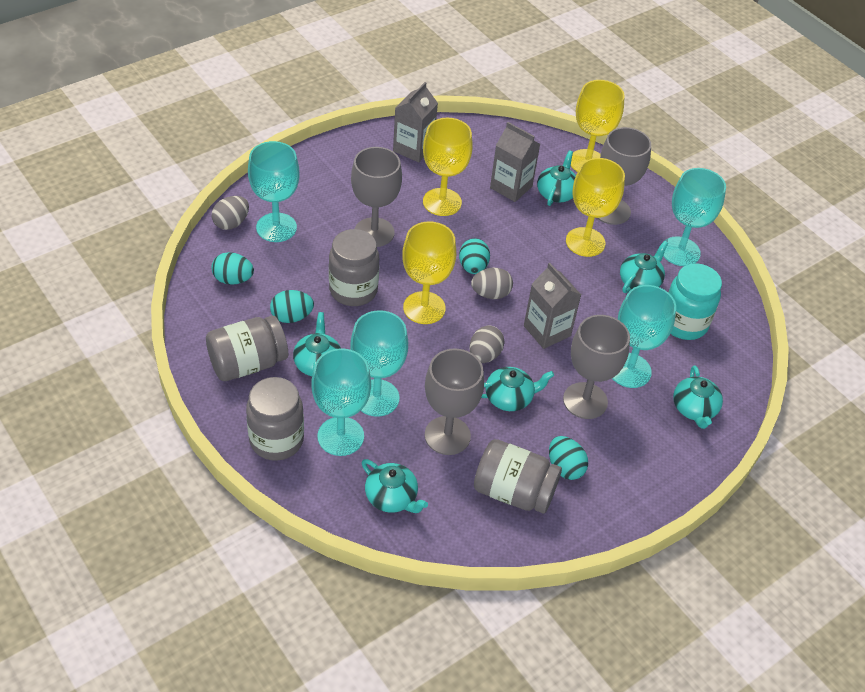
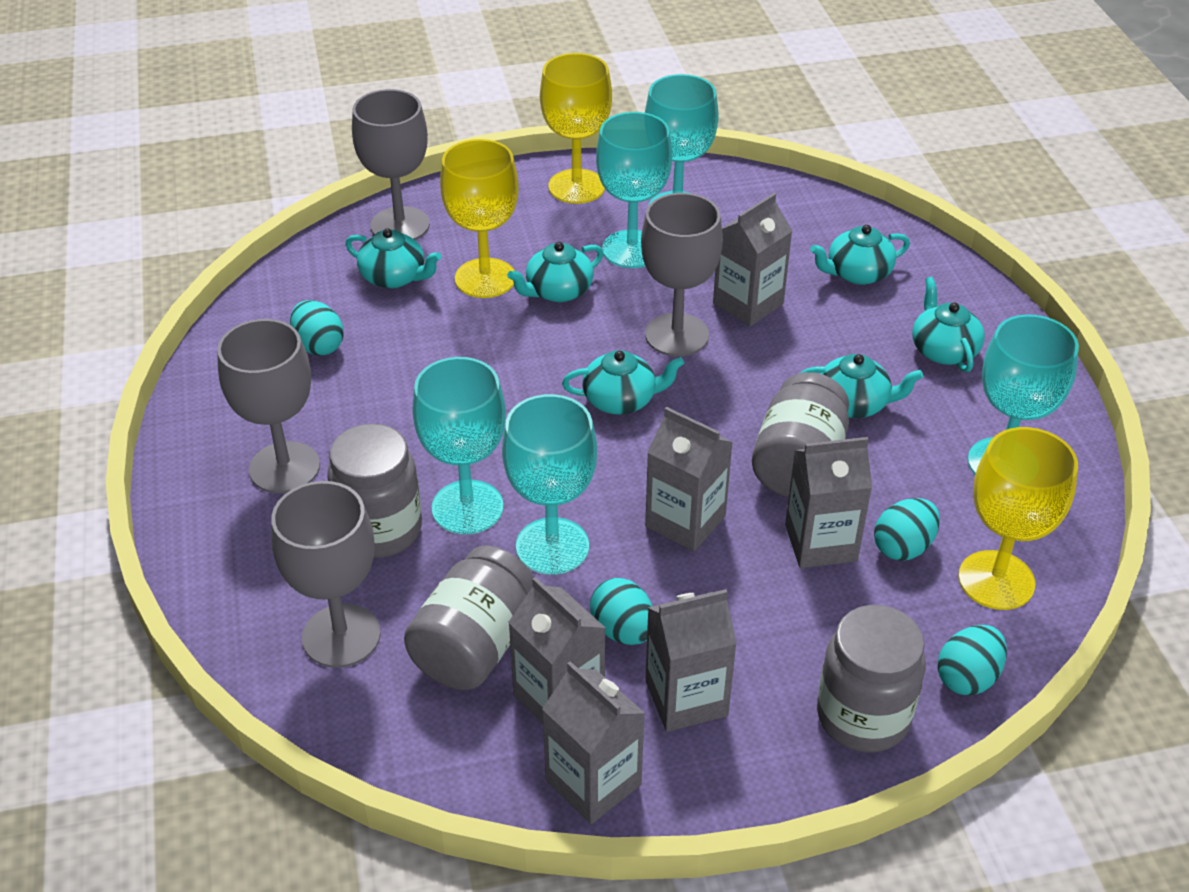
grey carton: [393,82,438,162] [490,122,540,202] [524,263,581,349] = 3 -> [508,577,606,724] [542,661,645,824] [645,407,733,552] [645,589,737,732] [713,193,792,326] [785,437,872,568] = 6
grey egg: [212,196,249,230] [469,326,505,363] [471,268,513,299] = 3 -> none = 0
turquoise jar: [668,263,722,340] = 1 -> none = 0
yellow goblet: [402,221,456,324] [423,118,473,216] [566,158,625,257] [571,80,625,172] = 4 -> [440,139,519,298] [540,53,612,204] [958,427,1078,610] = 3

